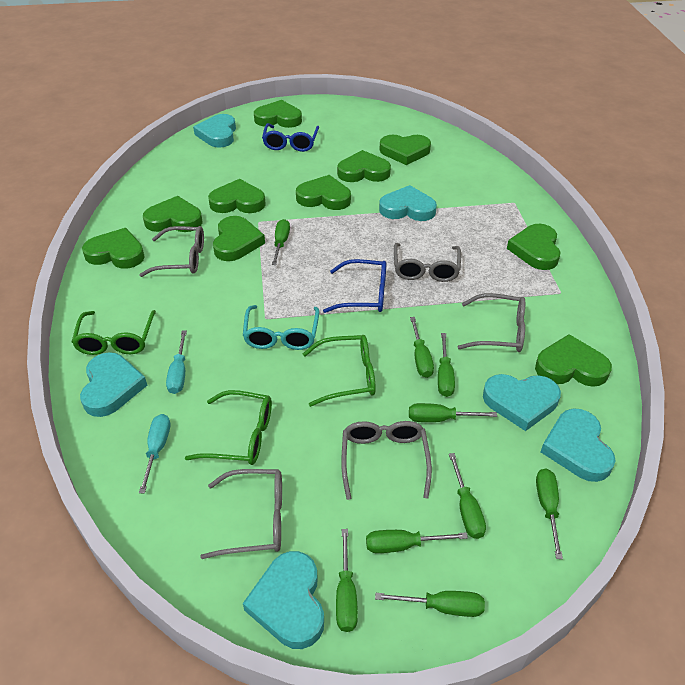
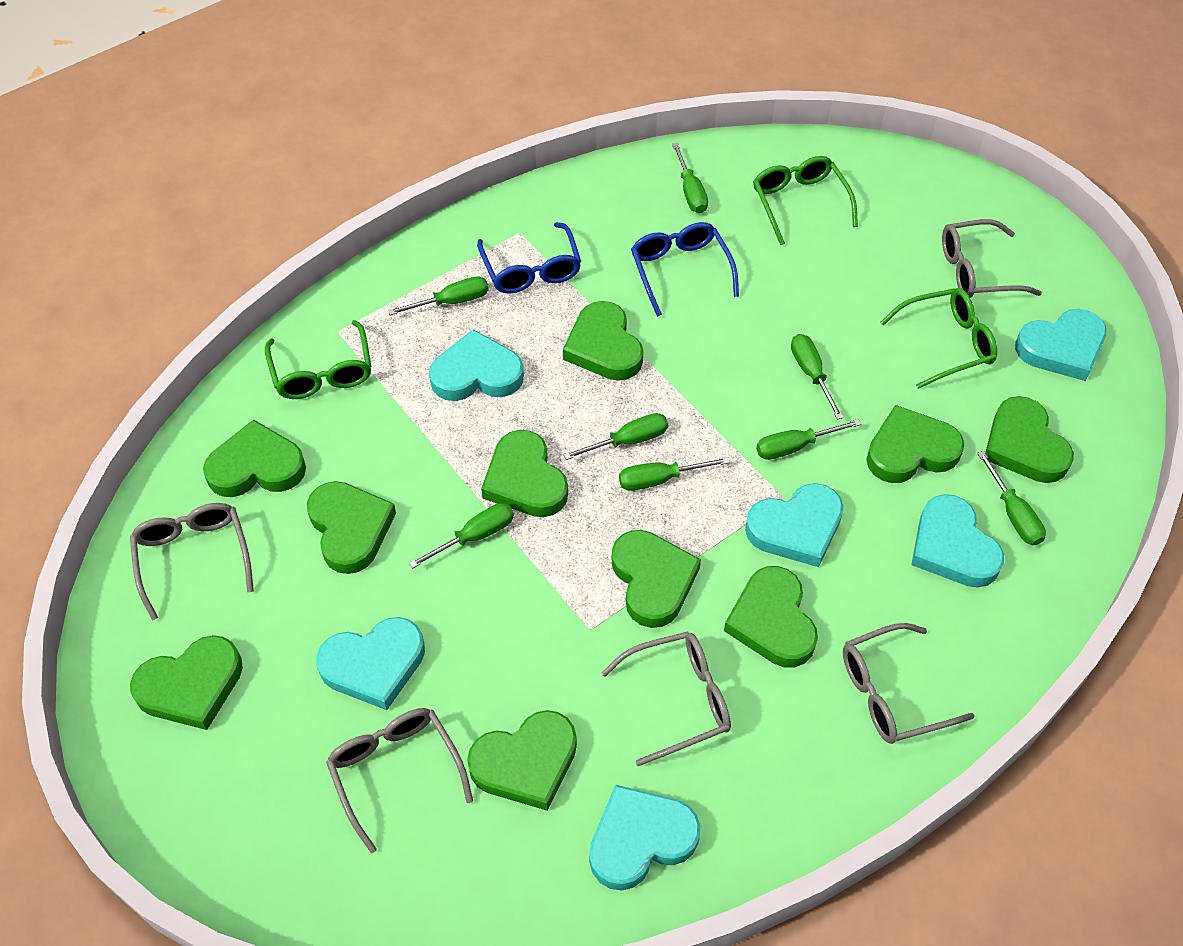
green screwdriver: [272,219,290,265] [336,529,358,632] [366,530,468,553] [375,591,485,617] [409,403,497,422] [410,317,434,378] [438,333,455,397] [449,453,486,539] [536,468,563,559] = 9 -> [388,276,489,315] [409,503,514,568] [563,413,668,460] [619,457,730,491] [672,143,708,213] [756,419,862,460] [791,334,844,420] [977,451,1046,545] = 8
turquoise glasses: [243,305,319,350] = 1 -> none = 0
turquoise screwdriver: [139,414,170,493] [166,330,187,394] = 2 -> none = 0

